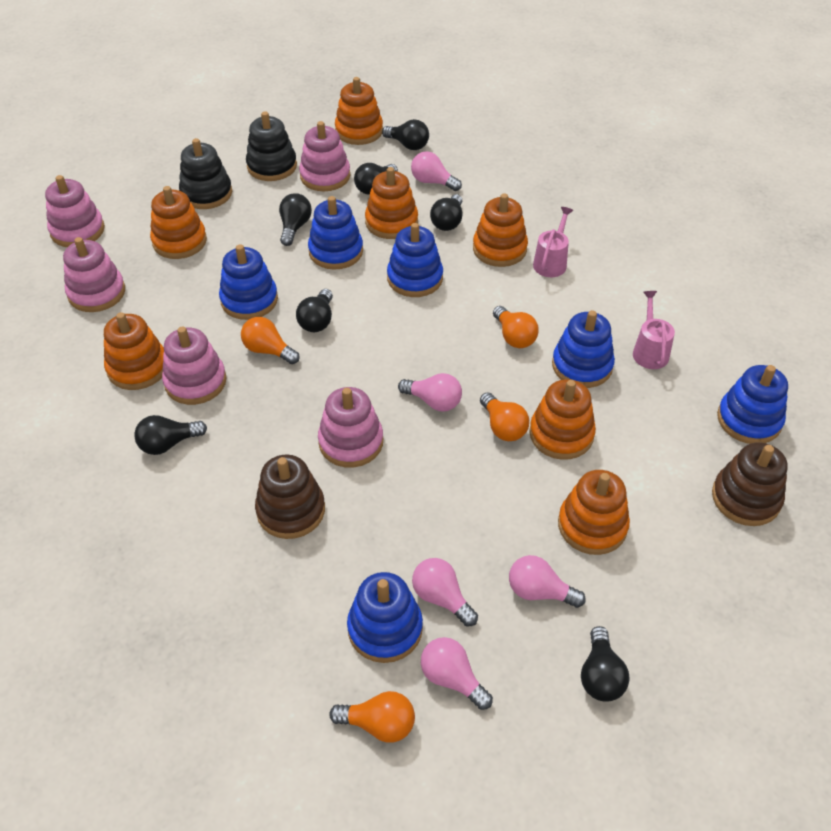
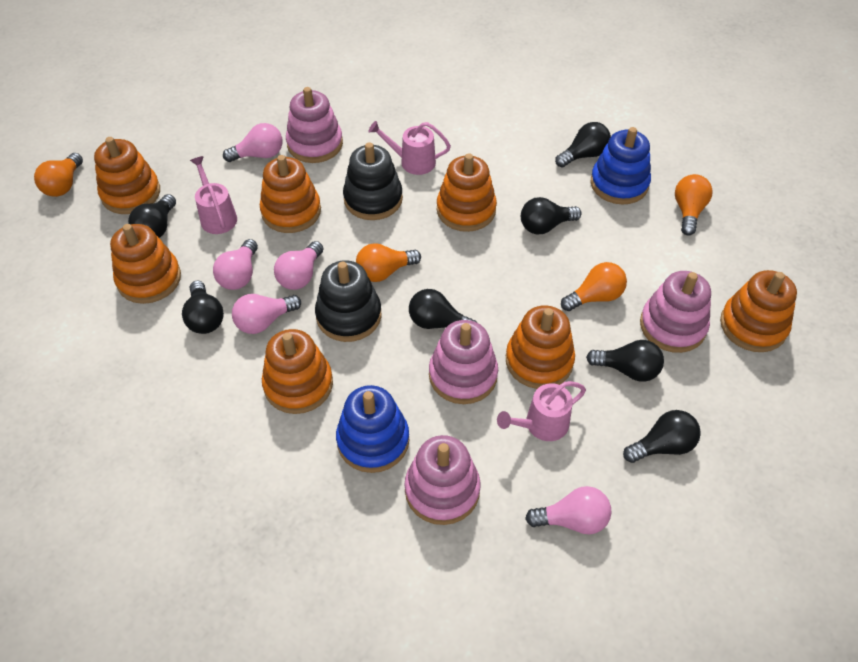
blue stacking toy: [219,244,278,320] [308,196,363,270] [347,572,423,663] [387,223,443,297] [552,310,615,388] [717,365,788,444] = 6 -> [336,385,409,473] [590,127,651,205] = 2
brown stacking toy: [255,455,325,539] [712,442,788,526] = 2 -> none = 0
pink stacking toy: [45,175,105,247] [63,237,125,312] [162,327,226,405] [299,121,350,191] [318,387,383,468] = 5 -> [286,87,343,163] [405,435,481,525] [429,320,498,404] [640,271,711,353] = 4
pink watering can: [533,207,573,277] [633,291,675,369] = 2 -> [190,156,237,234] [368,121,451,175] [497,381,586,441] = 3

